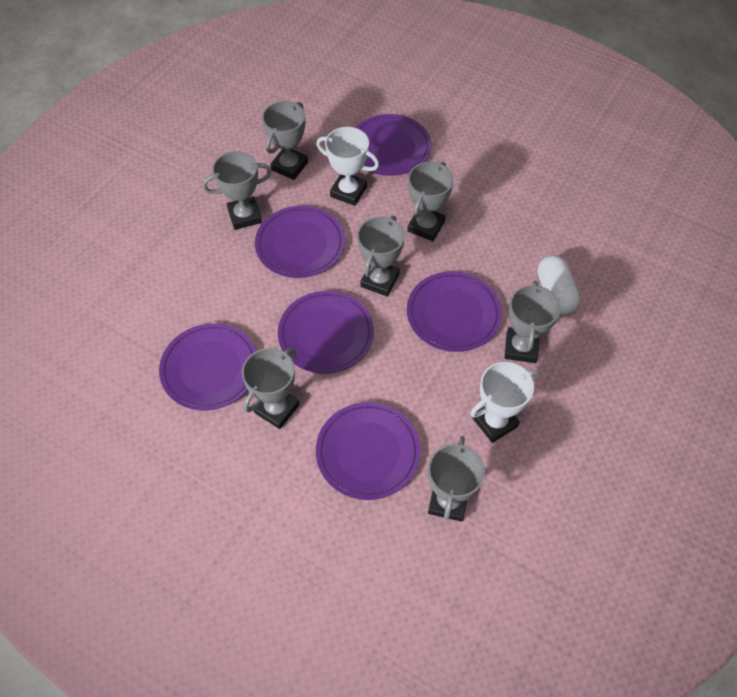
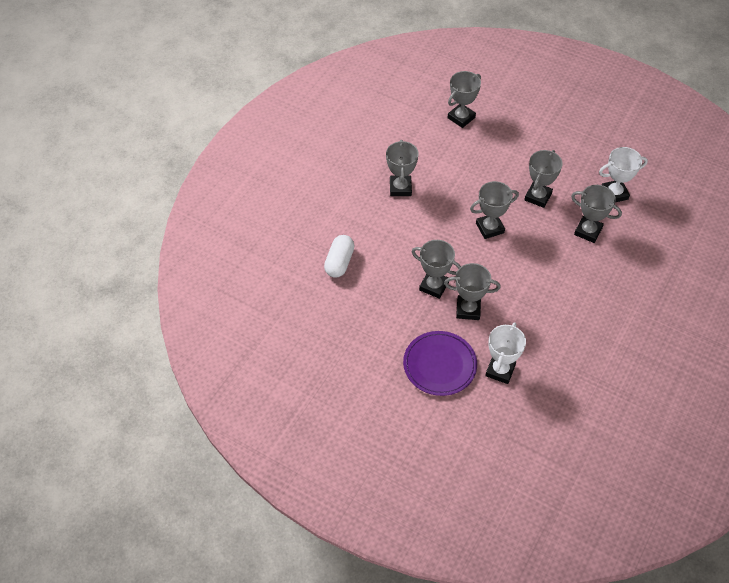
purple plate: [159,323,256,410] [255,206,345,278] [278,291,374,374] [316,402,420,500] [355,114,431,176] [407,271,502,352] = 6 -> [403,331,477,396] = 1

